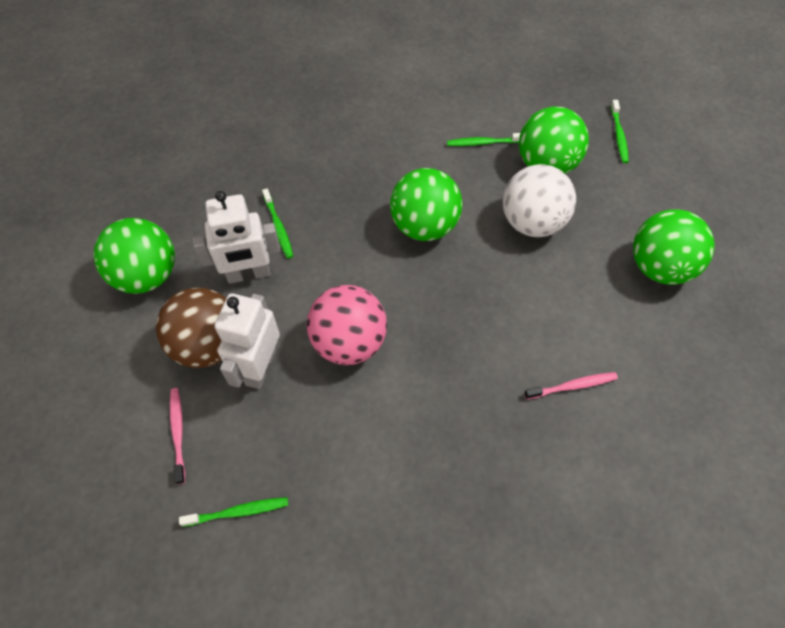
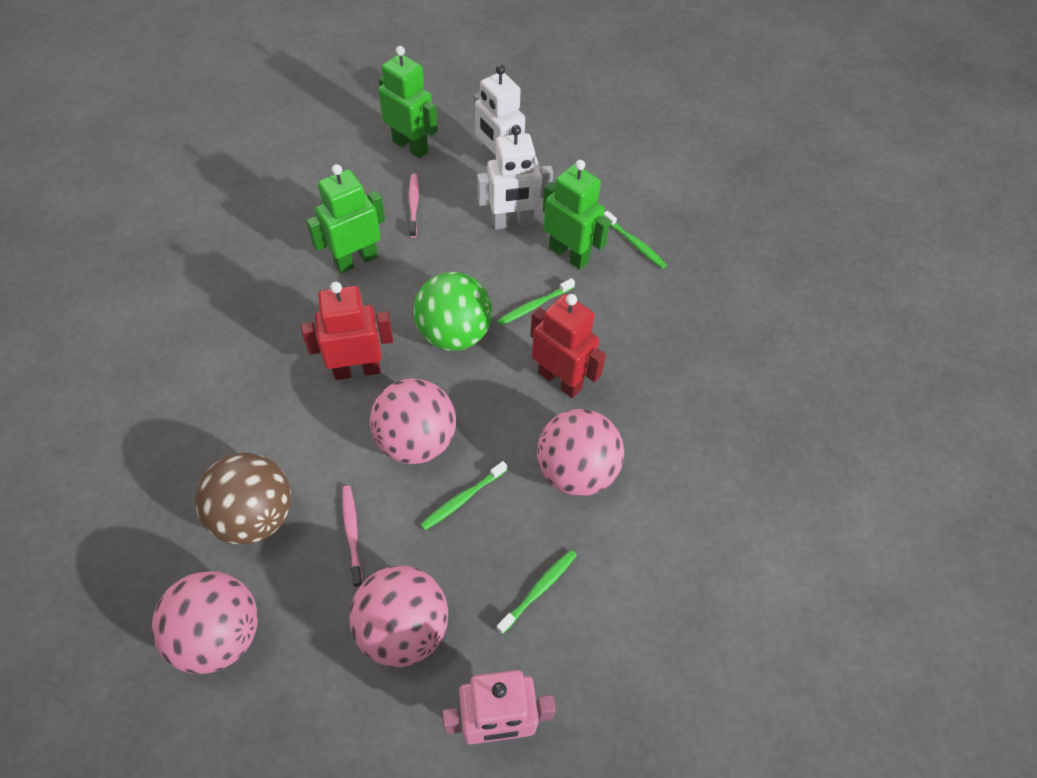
green ball: [93,218,175,294] [390,168,462,241] [519,107,589,174] [633,209,714,285] = 4 -> [413,272,492,351] = 1
green robot: none = 0 -> [306,164,385,274] [378,46,438,159] [543,160,610,270] = 3
pink ball: [307,285,387,365] = 1 -> [152,571,258,674] [349,566,448,667] [370,378,456,464] [537,409,624,496] = 4
pink robot: none = 0 -> [442,670,556,745] = 1
red robot: none = 0 -> [301,282,393,380] [530,294,606,398] = 2
white ball: [503,164,576,237] = 1 -> none = 0

